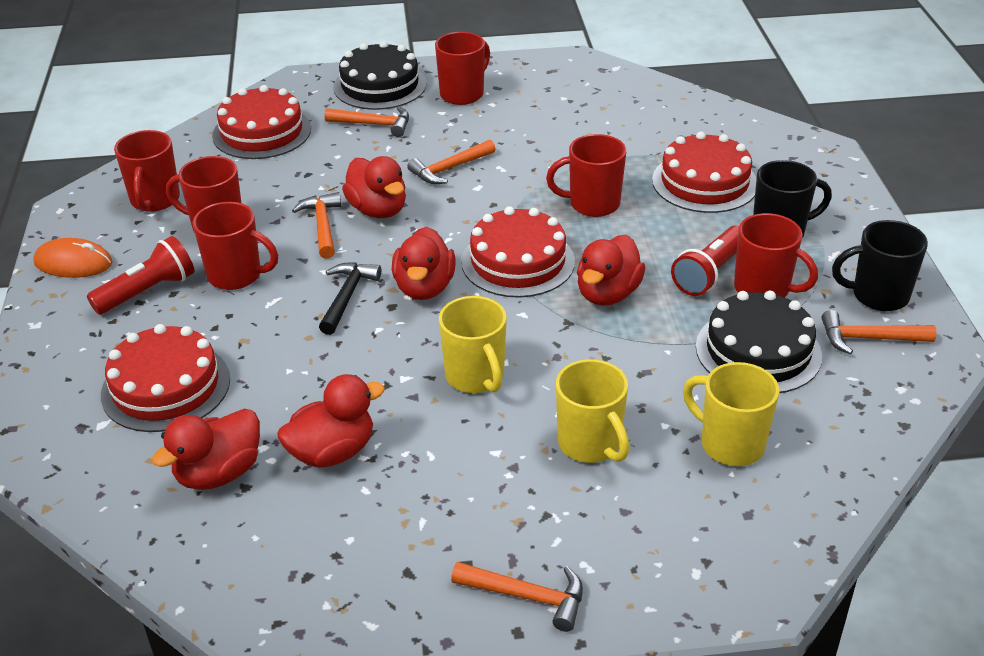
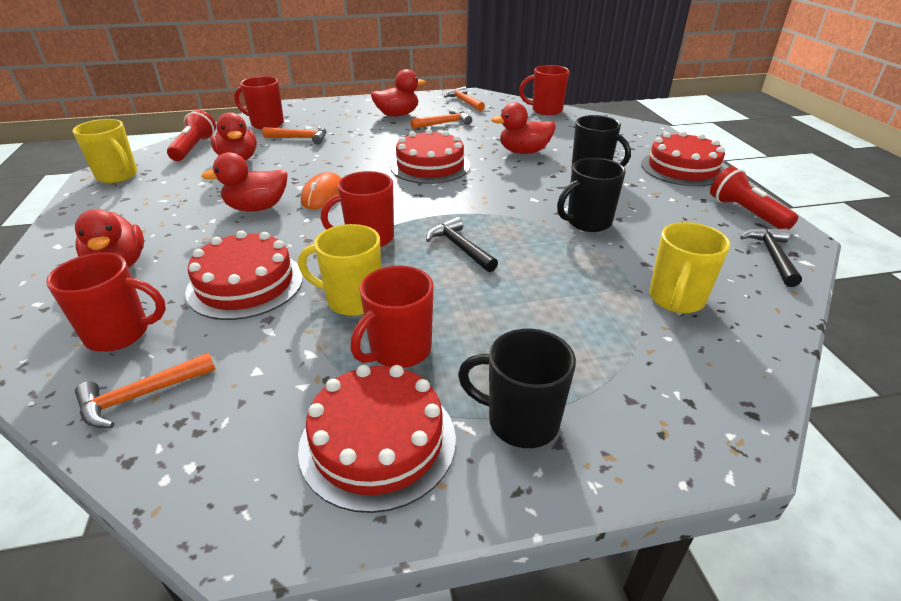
black cake: [333,41,427,110] [696,291,822,393] = 2 -> none = 0
black hammer: [319,262,381,335] = 1 -> [426,217,498,272] [740,228,802,287] = 2
black mug: [753,160,832,238] [832,220,928,311] = 2 -> [458,329,576,448] [557,158,626,232] [571,115,631,168] = 3
orange hammer: [292,192,341,259] [325,106,409,137] [407,140,496,184] [451,562,583,632] [822,310,937,355] = 5 -> [75,352,216,428] [262,126,326,144] [410,110,472,129] [444,86,485,111] = 4
red mug: [114,130,180,212] [166,156,241,233] [192,202,278,290] [435,32,490,105] [546,134,626,217] [734,213,818,298] = 6 -> [46,252,166,352] [234,76,284,129] [320,171,394,247] [350,265,434,368] [519,65,569,115] = 5

